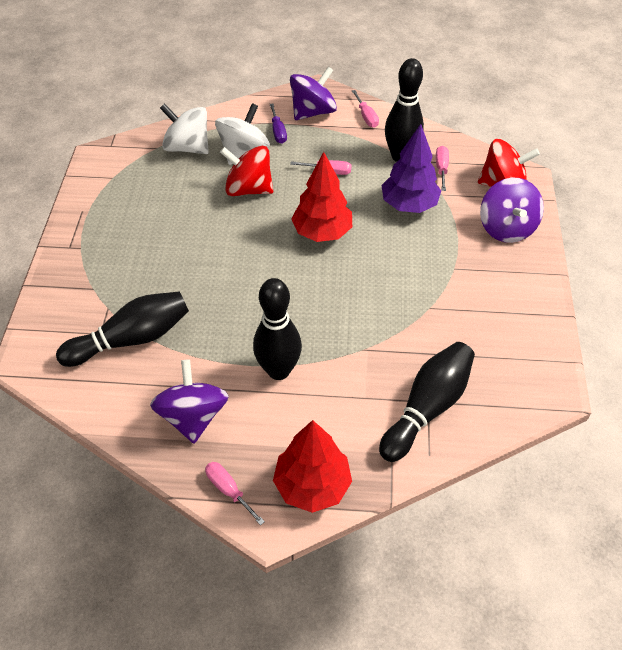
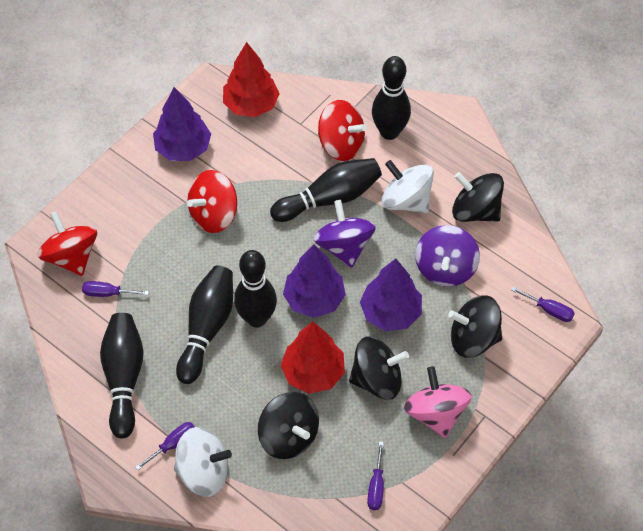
black bowling pin: [56,291,189,367] [253,278,302,380] [379,342,475,462] [385,58,424,162] = 4 -> [100,313,144,438] [176,265,233,384] [234,250,277,327] [270,158,382,222] [372,56,411,140] = 5
black spinning top: none = 0 -> [258,392,319,459] [349,336,409,400] [448,295,502,358] [452,172,504,222] = 4
pink screwdriver: [205,462,265,525] [290,160,352,175] [352,90,379,128] [436,146,449,191] = 4 -> none = 0
pink spinning top: none = 0 -> [404,366,472,438] = 1
purple screwdriver: [270,103,287,144] = 1 -> [82,281,149,297] [136,422,195,470] [367,441,384,510] [511,287,575,322] = 4
purple spinning top: [150,359,229,443] [290,66,337,120] [480,178,544,243] = 3 -> [313,200,376,268] [415,225,480,287] = 2
purple tree: [381,124,441,213] = 1 -> [153,87,211,161] [283,244,346,318] [360,258,422,331] = 3
red spinning top: [220,146,273,196] [478,139,540,187] = 2 -> [37,211,97,276] [187,170,237,233] [318,100,367,161] = 3

